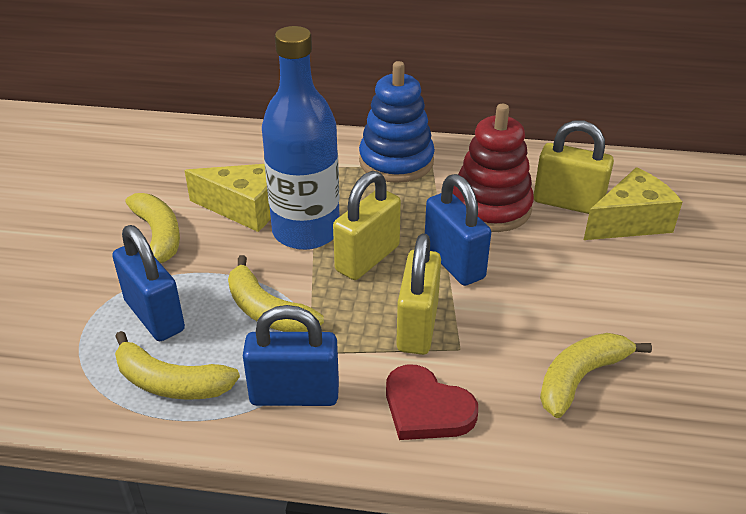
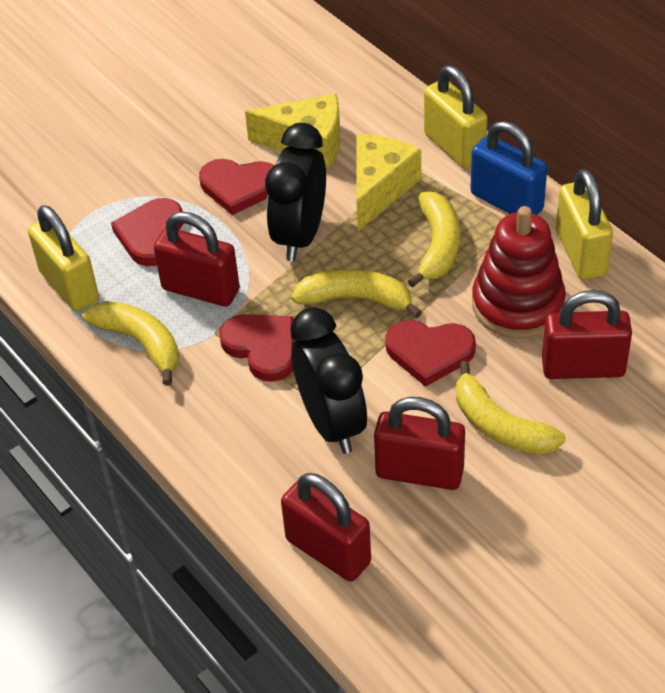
black clock: none = 0 -> [265,123,326,262] [290,307,367,454] = 2
blue bottle: [262,26,340,250] = 1 -> none = 0
blue padlock: [112,225,185,341] [243,305,339,406] [425,174,491,286] = 3 -> [470,121,547,215] = 1
blue stacking toy: [359,61,435,183] = 1 -> none = 0
red heart: [386,365,478,440] = 1 -> [111,198,184,266] [199,159,274,215] [219,314,295,382] [385,320,476,387] = 4
red padlock: none = 0 -> [154,212,240,307] [281,473,371,582] [374,397,465,490] [542,290,632,379] = 4

